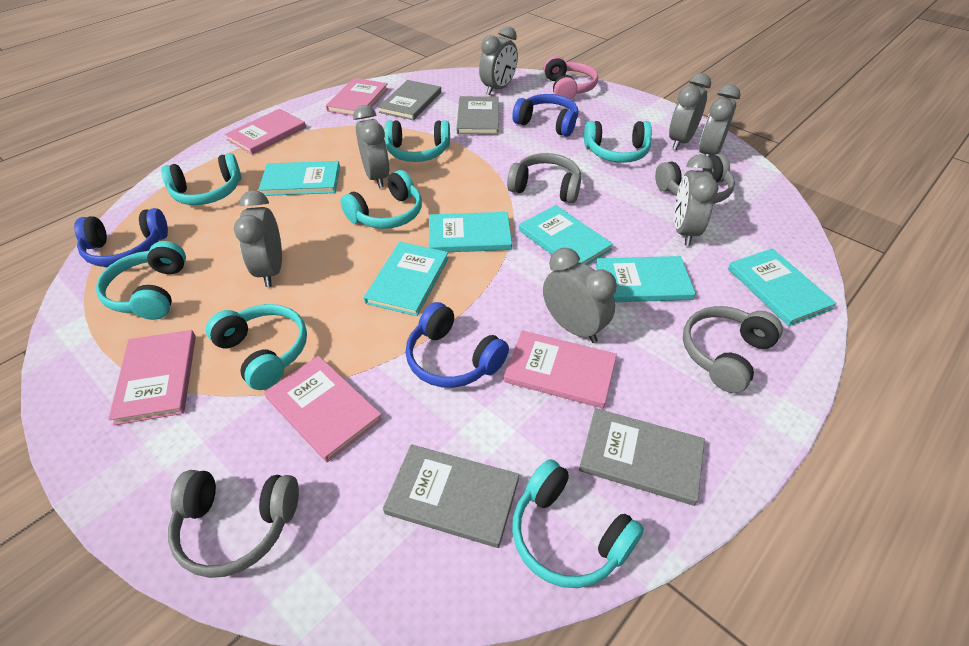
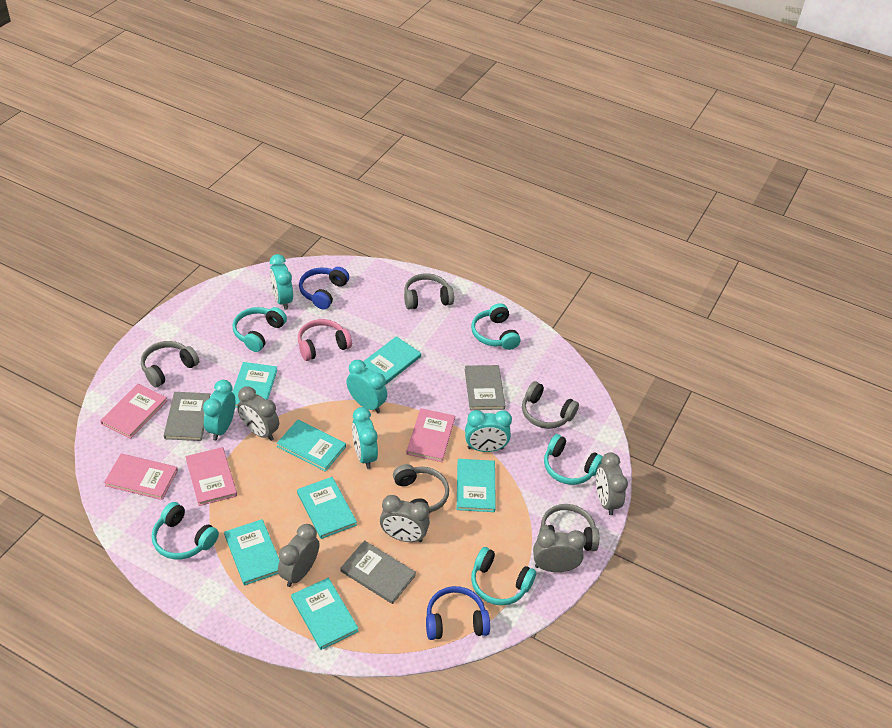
blue headphones: [74,208,168,267] [406,302,509,388] [512,94,578,137] = 3 -> [299,267,349,310] [426,586,490,640] = 2
grey book: [378,80,441,120] [383,444,519,548] [457,96,499,135] [579,408,705,506] = 4 -> [164,392,210,441] [340,540,416,604] [465,365,505,410] = 3
grey clock: [234,190,282,287] [353,105,390,188] [479,26,518,95] [543,248,617,343] [669,73,711,150] [674,154,719,246] [699,84,741,156] = 7 -> [237,386,279,441] [278,524,319,587] [380,495,430,542] [533,529,586,572] [596,452,628,515] = 5
grey headphones: [168,470,299,578] [507,153,581,203] [655,154,735,204] [683,306,783,393] = 4 -> [141,341,199,387] [393,464,449,513] [404,273,454,310] [522,381,579,429] [539,504,599,551] = 5
pink book: [108,330,196,425] [225,109,306,155] [264,356,382,462] [326,78,388,116] [504,330,617,408] = 5 -> [100,384,167,439] [104,453,178,500] [186,447,237,506] [406,408,455,462] = 4
turquoise book: [258,161,340,196] [364,242,449,316] [429,212,512,252] [519,205,613,265] [596,256,696,302] [728,248,837,326] = 6 -> [224,519,280,586] [232,362,277,407] [277,420,346,472] [291,577,359,650] [297,477,357,539] [363,336,421,385] [457,459,496,512] = 7
turquoise clock: none = 0 -> [203,380,235,440] [270,254,293,310] [346,360,387,413] [352,407,378,469] [465,410,512,452] = 5
turquoise headphones: [96,241,186,320] [161,153,241,205] [206,304,307,390] [340,170,422,229] [384,120,450,162] [512,459,644,588] [584,121,652,163] = 7 -> [152,502,219,559] [233,307,287,352] [471,303,521,350] [471,547,536,605] [544,434,603,485] = 5

